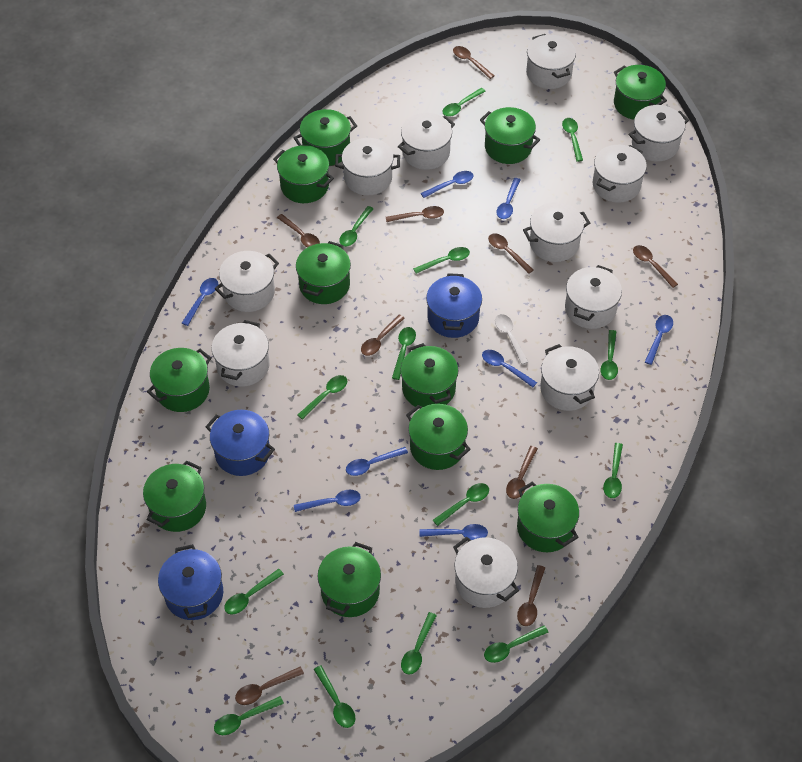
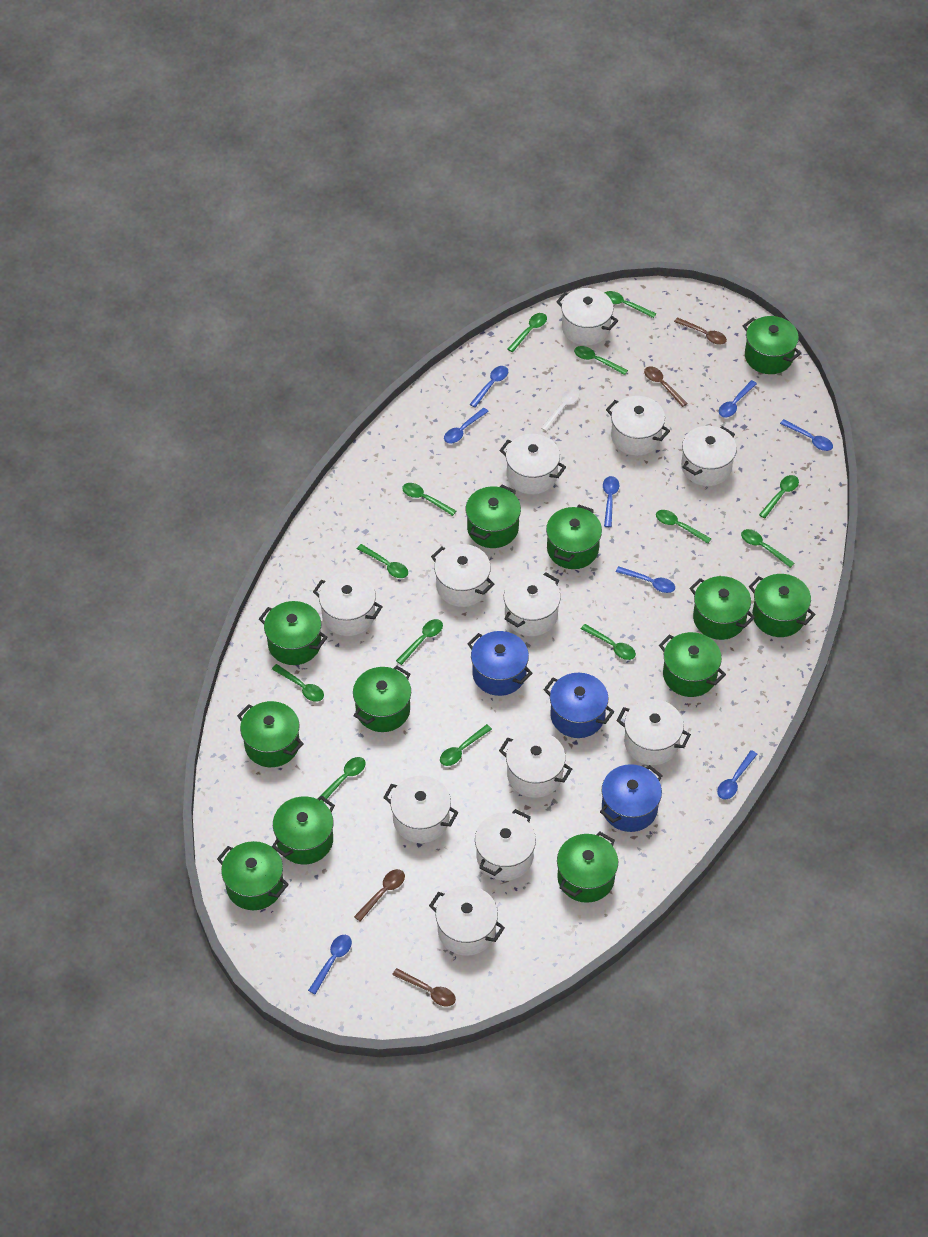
brown spoon: [235,667,304,705] [277,214,320,247] [361,314,405,356] [386,206,444,222] [453,46,494,79] [488,233,533,274] [506,446,538,499] [517,565,545,626] [633,245,678,288] = 9 -> [354,869,405,921] [392,968,456,1007] [644,366,688,407] [674,317,727,344] = 4
green pot: [143,460,206,532] [147,348,212,412] [273,145,334,203] [293,109,357,166] [296,241,351,304] [318,542,381,617] [401,343,458,407] [406,404,471,470] [480,107,540,164] [517,481,579,552] [614,65,667,120] = 11 -> [217,841,289,910] [237,701,304,767] [259,601,328,665] [272,796,335,864] [353,666,411,732] [466,485,521,548] [546,505,602,569] [557,832,618,903] [659,632,726,697] [689,576,755,640] [743,316,801,374] [749,574,816,637] = 12
green spoon: [214,696,284,735] [224,569,284,615] [298,375,347,420] [313,665,356,728] [339,206,374,247] [392,327,416,380] [401,612,437,675] [413,247,470,274] [433,483,489,526] [442,88,486,117] [484,625,549,663] [562,118,583,162] [601,330,618,380] [603,443,623,498] = 14 -> [272,664,324,702] [318,757,366,803] [357,544,408,578] [396,619,443,665] [402,483,456,516] [440,724,492,766] [508,313,547,352] [574,346,628,375] [581,624,636,660] [605,291,656,318] [656,510,711,544] [741,529,794,568] [759,475,799,519] = 13
white pot: [211,320,270,387] [215,251,279,312] [335,138,400,195] [398,113,455,170] [453,537,519,608] [523,202,590,262] [526,34,576,89] [540,344,599,411] [565,265,622,329] [593,145,647,203] [629,105,689,162] = 11 -> [313,573,382,636] [383,776,458,843] [429,886,505,956] [431,544,494,607] [475,809,536,881] [499,434,566,494] [499,731,572,798] [504,572,561,636] [556,288,618,346] [606,396,670,456] [616,699,691,765] [681,426,737,486] = 12

